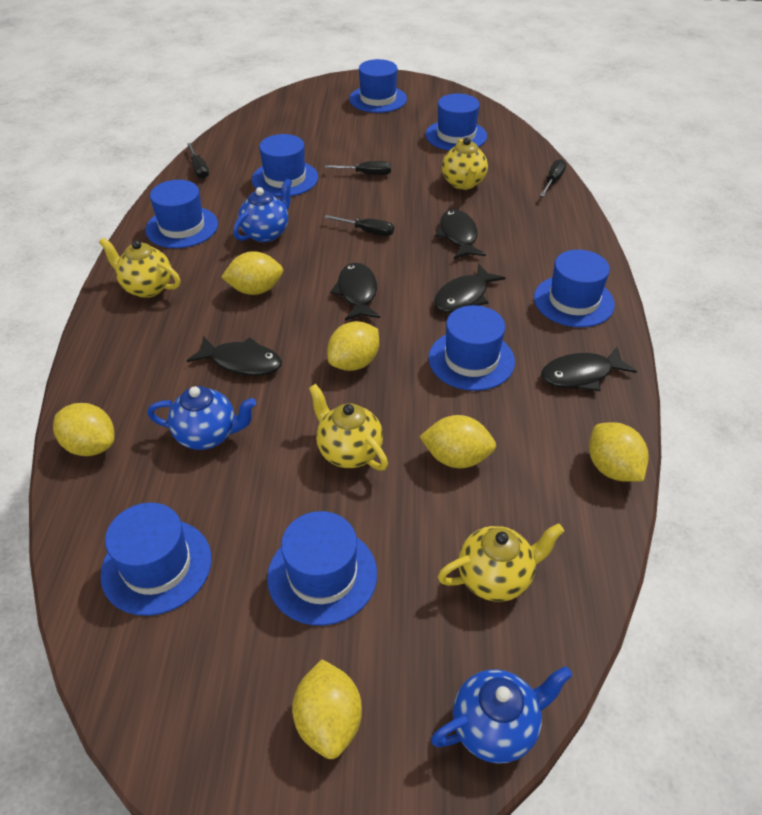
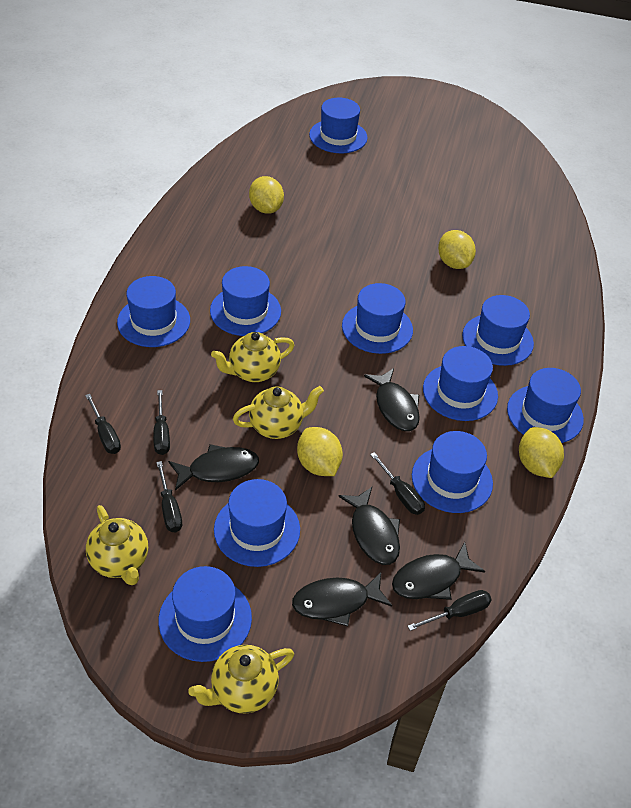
black screwdriver: [187,143,209,179] [324,215,394,236] [325,161,391,175] [540,159,566,197] = 4 -> [85,394,121,454] [153,390,170,455] [156,461,182,532] [370,452,425,515] [408,590,492,631] = 5
blue hat: [100,503,212,616] [145,180,218,248] [252,134,318,197] [267,511,377,626] [349,59,407,113] [426,94,487,151] [429,305,515,391] [534,250,615,327] = 8 -> [117,276,190,347] [158,566,252,662] [210,266,281,336] [214,479,300,567] [309,98,368,153] [342,283,413,354] [412,431,493,513] [423,346,498,421] [462,295,534,366] [507,368,584,443] = 10
blue teapot: [147,386,256,450] [233,179,292,242] [431,666,572,764] = 3 -> none = 0
yellow lemon: [53,403,115,456] [221,251,283,295] [292,659,362,759] [327,321,379,371] [419,415,496,468] [589,422,649,482] = 6 -> [249,176,284,214] [297,427,343,476] [438,230,476,269] [519,427,564,478] = 4

